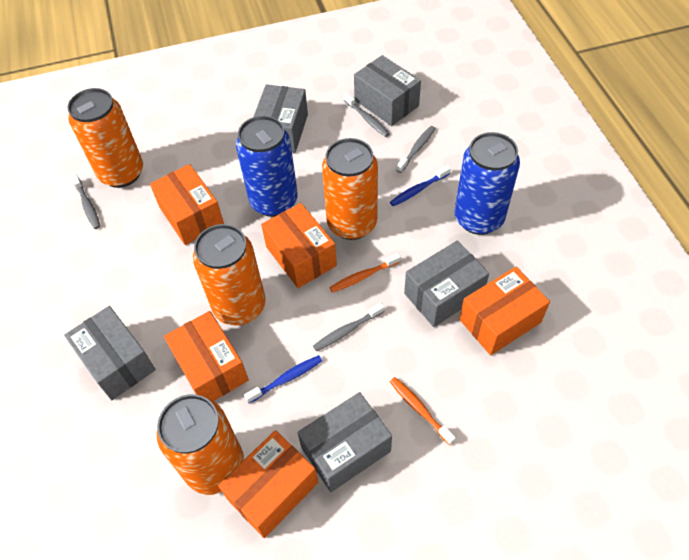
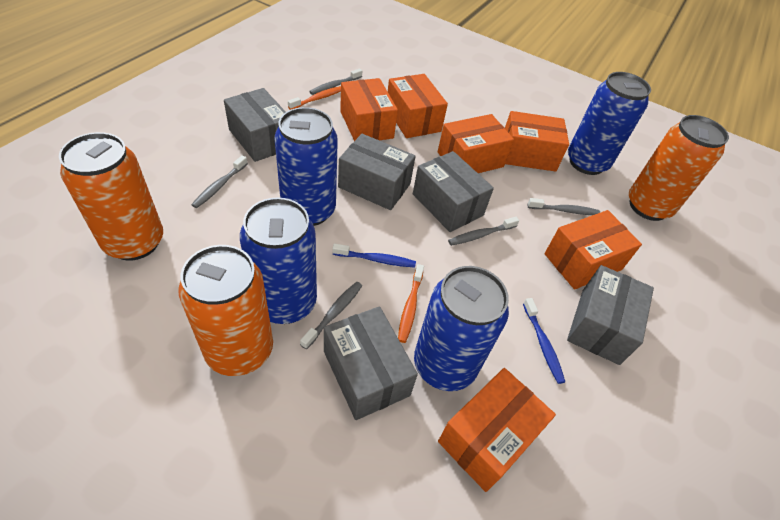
blue can: [236,116,298,217] [454,132,520,235] = 2 -> [240,198,317,324] [275,107,338,226] [414,266,509,391] [568,72,651,175] = 4
grey toothbrush: [71,174,100,229] [313,303,385,351] [344,93,389,137] [396,126,436,173] = 4 -> [191,155,248,208] [300,282,362,349] [309,68,362,95] [448,217,519,246] [528,198,600,215] = 5
orange box: [150,164,224,245] [164,311,249,401] [218,430,318,538] [261,203,337,288] [459,267,550,355] = 5 -> [340,78,398,141] [388,74,448,138] [438,114,514,173] [438,368,556,492] [505,111,569,172] [544,210,642,290] = 6
orange can: [67,88,143,188] [157,394,244,495] [193,224,265,325] [322,138,378,240] = 4 -> [59,132,163,261] [178,245,273,376] [629,115,729,221] = 3

